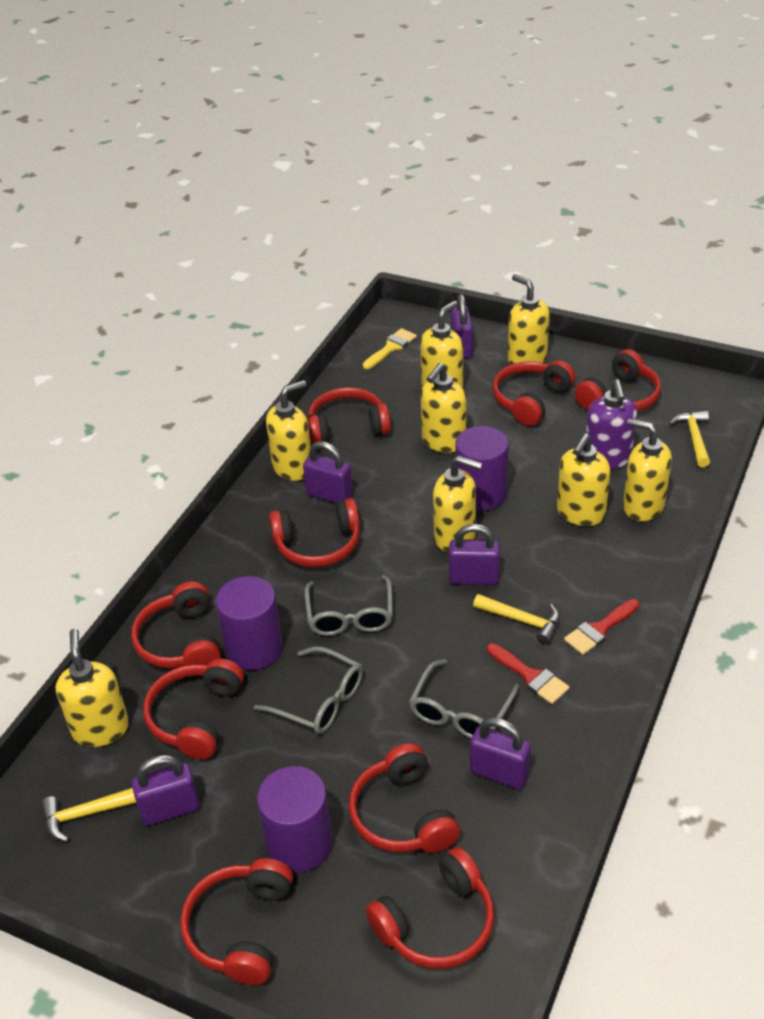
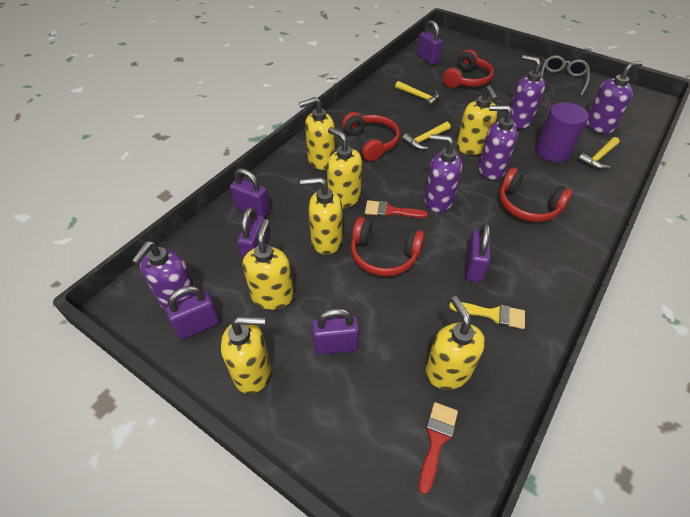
grey glasses: [254,646,363,734] [304,575,393,636] [409,659,519,739] = 3 -> [541,55,590,96] = 1
purple cylinder: [216,576,283,670] [257,766,333,873] [455,426,509,511] = 3 -> [536,102,589,162] = 1
purple padlock: [132,755,200,825] [303,441,353,503] [449,524,500,585] [451,294,473,358] [470,717,531,789] = 5 -> [165,286,220,340] [230,168,270,218] [237,207,268,261] [312,308,359,355] [417,20,443,65] [465,223,490,282] = 6
purple soap dispenser: [586,379,637,470] = 1 -> [132,241,195,309] [424,134,462,212] [478,105,518,180] [510,55,546,129] [586,61,643,134] = 5
red headphones: [131,581,221,669] [143,658,244,759] [180,858,293,985] [269,498,360,567] [308,387,391,444] [349,743,460,853] [366,847,494,969] [492,360,575,426] [575,349,661,412] = 9 -> [342,112,400,161] [351,217,425,276] [443,49,494,88] [499,167,572,222] = 4
yellow soap dispenser: [56,629,129,747] [266,380,311,481] [420,301,463,388] [421,363,466,453] [433,455,482,553] [508,274,550,365] [557,433,610,526] [623,418,672,521] = 8 -> [221,316,271,394] [243,219,294,310] [299,97,335,170] [300,177,342,255] [327,127,362,209] [425,296,485,390] [456,85,498,155] = 7

